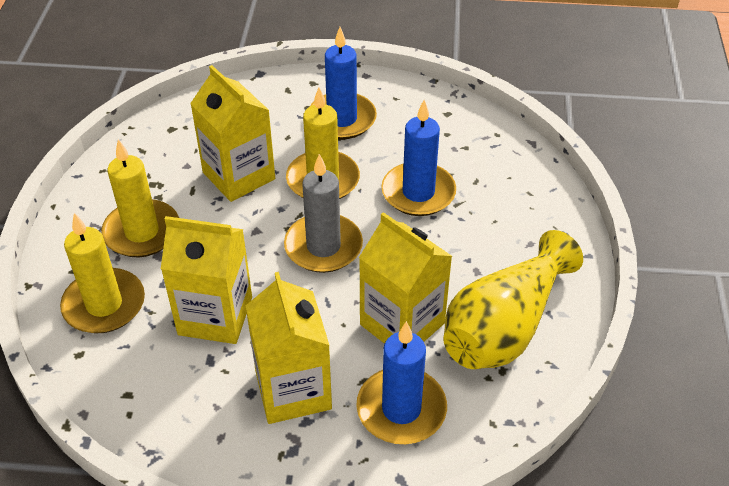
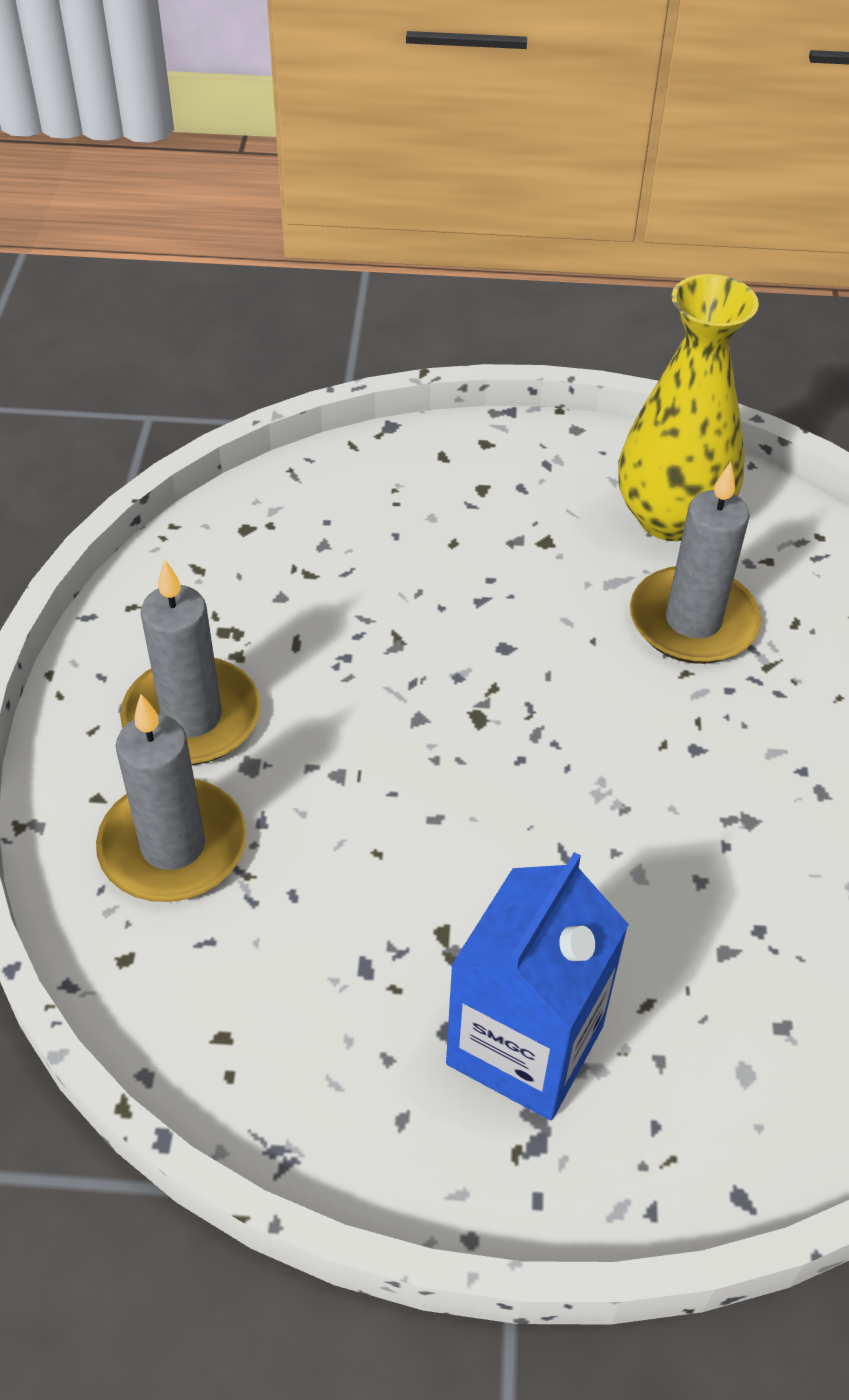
blue candle: [310,27,377,140] [356,321,447,444] [381,100,456,216] = 3 -> none = 0
blue carton: none = 0 -> [446,852,629,1120] = 1
grey candle: [284,154,363,273] = 1 -> [96,694,247,902] [120,559,261,765] [630,462,761,664] = 3
yellow candle: [60,213,145,333] [101,139,179,257] [286,87,360,199] = 3 -> none = 0
yellow carton: [161,216,252,344] [190,65,275,202] [246,272,332,424] [359,212,452,344] = 4 -> none = 0

